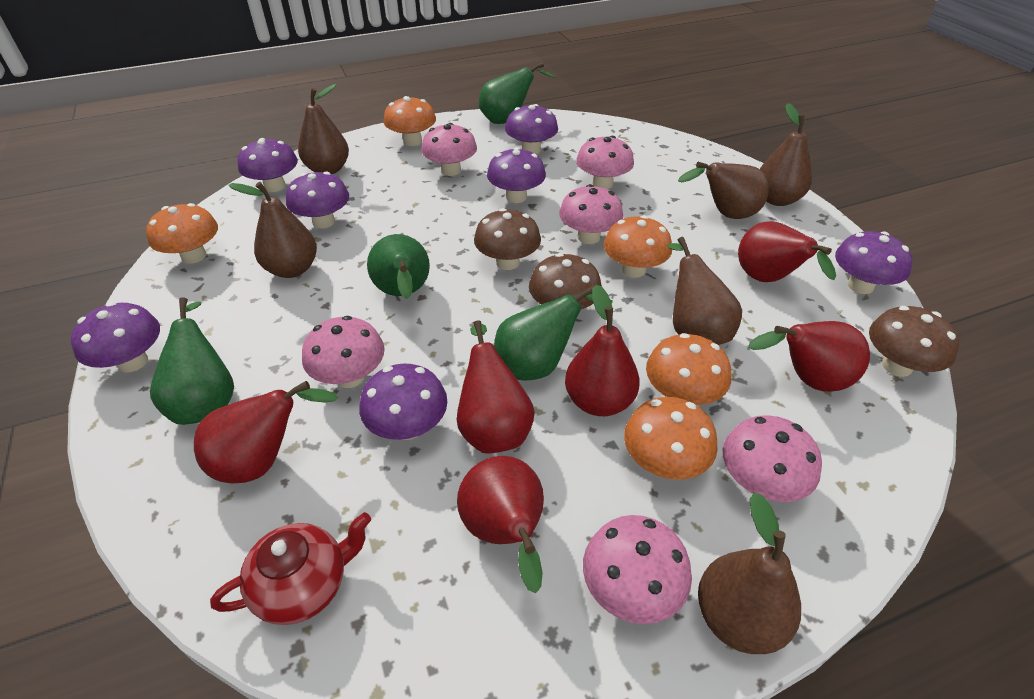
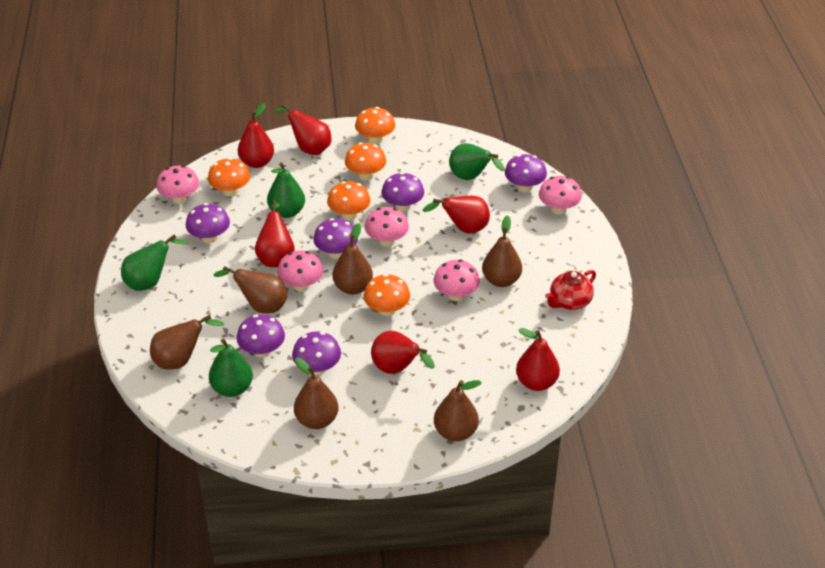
brown mushroom: [474,208,541,270] [529,253,602,309] [869,306,959,377] = 3 -> none = 0
pink mushroom: [302,316,385,388] [421,123,477,176] [559,184,623,244] [576,136,634,189] [583,515,692,624] [723,415,822,502] = 6 -> [156,165,199,204] [277,250,323,292] [365,207,409,247] [434,260,480,301] [539,176,582,215] = 5
purple mushroom: [71,302,160,373] [237,138,298,192] [286,171,349,228] [359,363,447,440] [487,147,546,203] [505,104,558,154] [835,231,912,294] = 7 -> [186,203,230,243] [237,314,285,358] [292,331,341,375] [313,218,358,259] [381,172,424,212] [505,154,547,192] = 6

